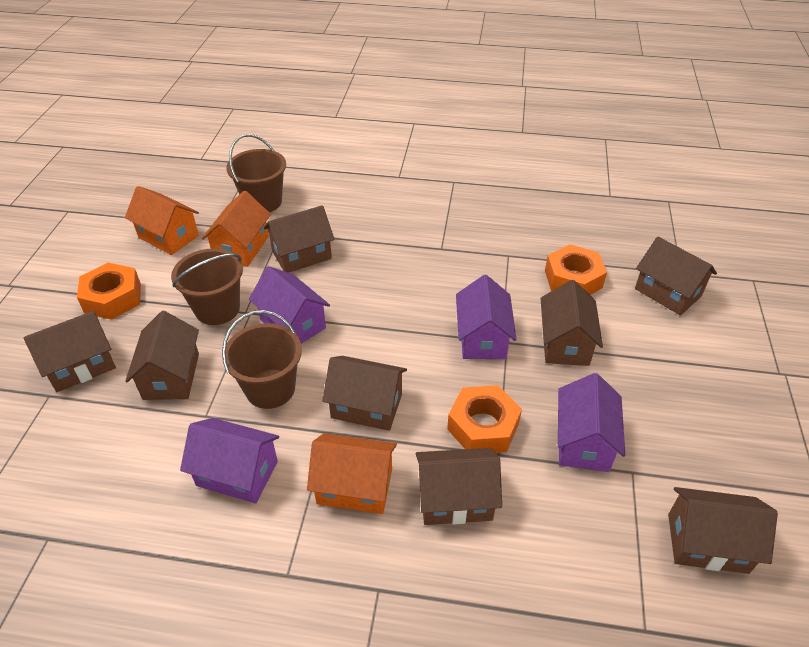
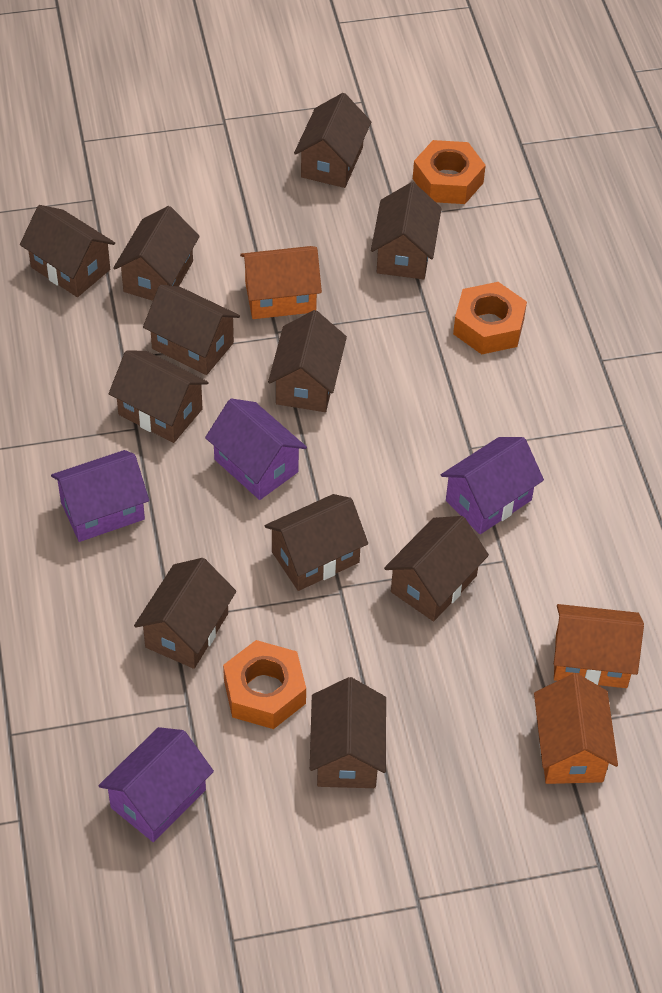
brown bucket: [171,248,243,325] [222,310,302,409] [226,134,286,212] = 3 -> none = 0
brown house: [24,311,116,392] [125,311,199,400] [264,205,335,273] [322,356,407,431] [416,448,502,525] [540,280,603,366] [635,237,717,315] [668,487,778,574] = 8 -> [20,205,115,297] [109,350,209,443] [113,206,200,301] [134,558,236,669] [143,285,240,375] [264,494,368,591] [268,310,347,412] [294,93,371,188] [310,677,386,788] [371,182,442,279] [384,516,489,621] = 11

